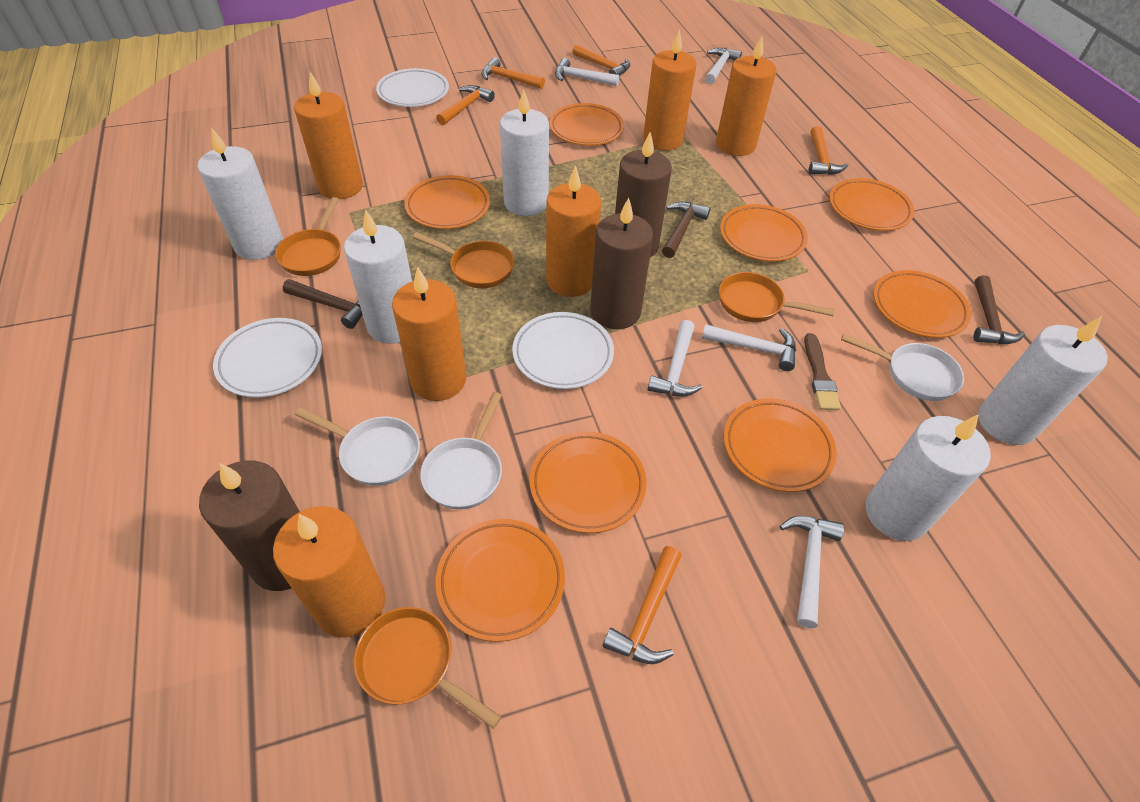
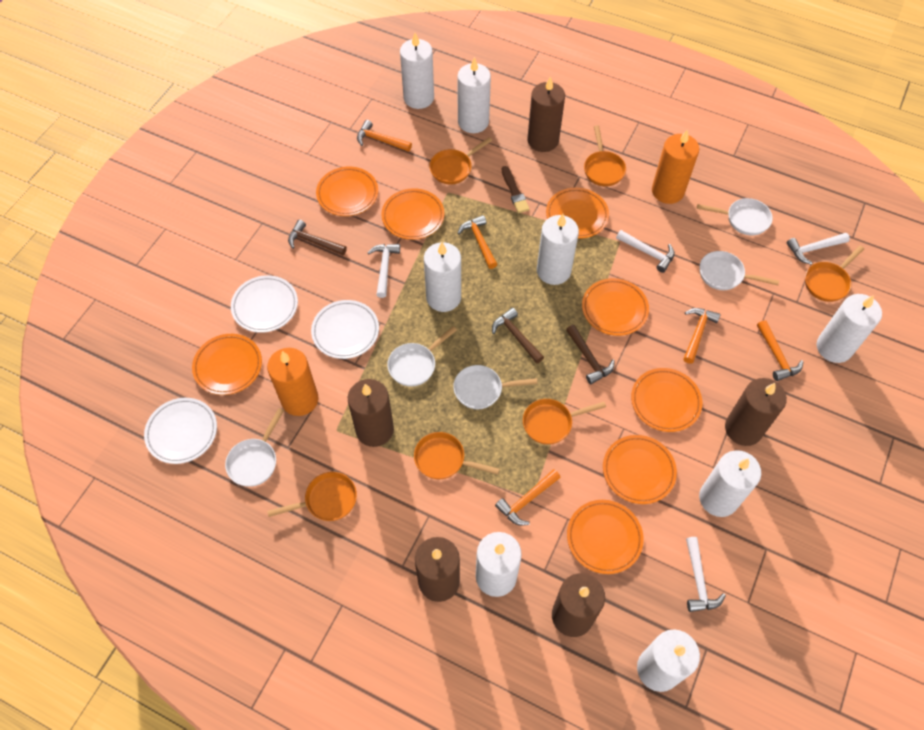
brown candle: [199,460,300,591] [590,198,653,329] [615,131,672,257] = 3 -> [348,379,394,447] [415,537,460,602] [527,76,565,152] [552,573,605,637] [725,378,787,446] = 5
orange candle: [273,506,386,638] [294,72,363,199] [392,267,467,401] [546,165,601,297] [643,29,697,151] [716,36,777,156] = 6 -> [267,348,318,416] [652,129,699,204] = 2
orange pan: [275,197,341,276] [354,607,501,729] [413,232,514,288] [719,272,835,322] = 4 -> [267,472,357,521] [414,432,500,479] [429,137,492,185] [523,399,606,445] [584,125,626,186] [805,246,864,302] = 6
white candle: [198,127,283,260] [344,209,412,344] [500,89,549,216] [866,414,991,541] [978,316,1108,445] = 5 -> [400,33,434,109] [424,242,461,312] [457,57,491,133] [476,532,522,597] [537,214,579,285] [637,629,700,692] [699,450,761,517] [817,294,882,363] = 8
white hammer: [555,58,619,86] [648,320,702,396] [702,324,796,371] [705,48,742,84] [780,516,844,628] = 5 -> [367,244,400,298] [616,230,675,273] [686,537,726,612] [787,233,850,264] = 4
white pan: [295,407,420,486] [420,392,502,510] [841,334,964,401] = 3 -> [225,408,284,487] [387,326,457,387] [453,365,538,409] [697,198,773,236] [699,251,779,290] = 5

